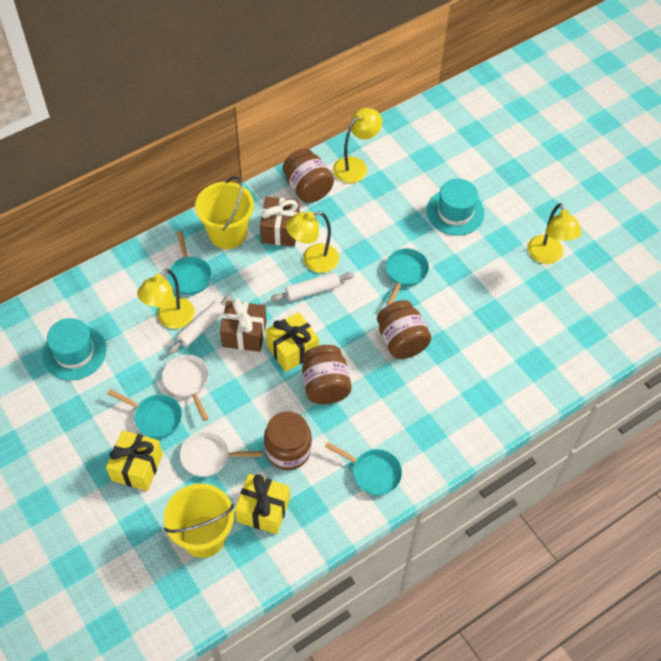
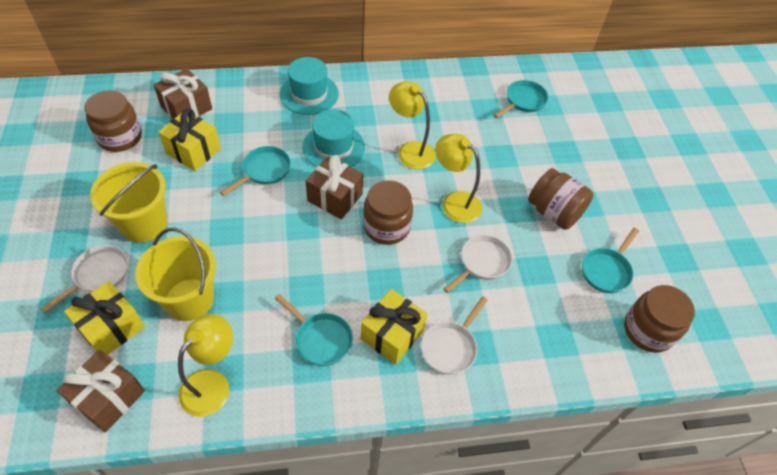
brown gift: [220,298,266,352] [260,197,300,247] = 2 -> [57,349,145,432] [154,68,212,119] [306,155,363,219] = 3
white pan: [162,355,209,421] [180,431,263,477] = 2 -> [40,245,128,313] [421,296,488,375] [443,235,512,293] = 3
white rolling pin: [168,294,233,354] [271,272,354,301] = 2 -> none = 0
yellow lamp: [137,269,195,329] [286,211,339,273] [333,108,382,183] [528,203,582,264] = 4 -> [178,314,233,417] [389,81,436,170] [436,134,482,223] = 3

